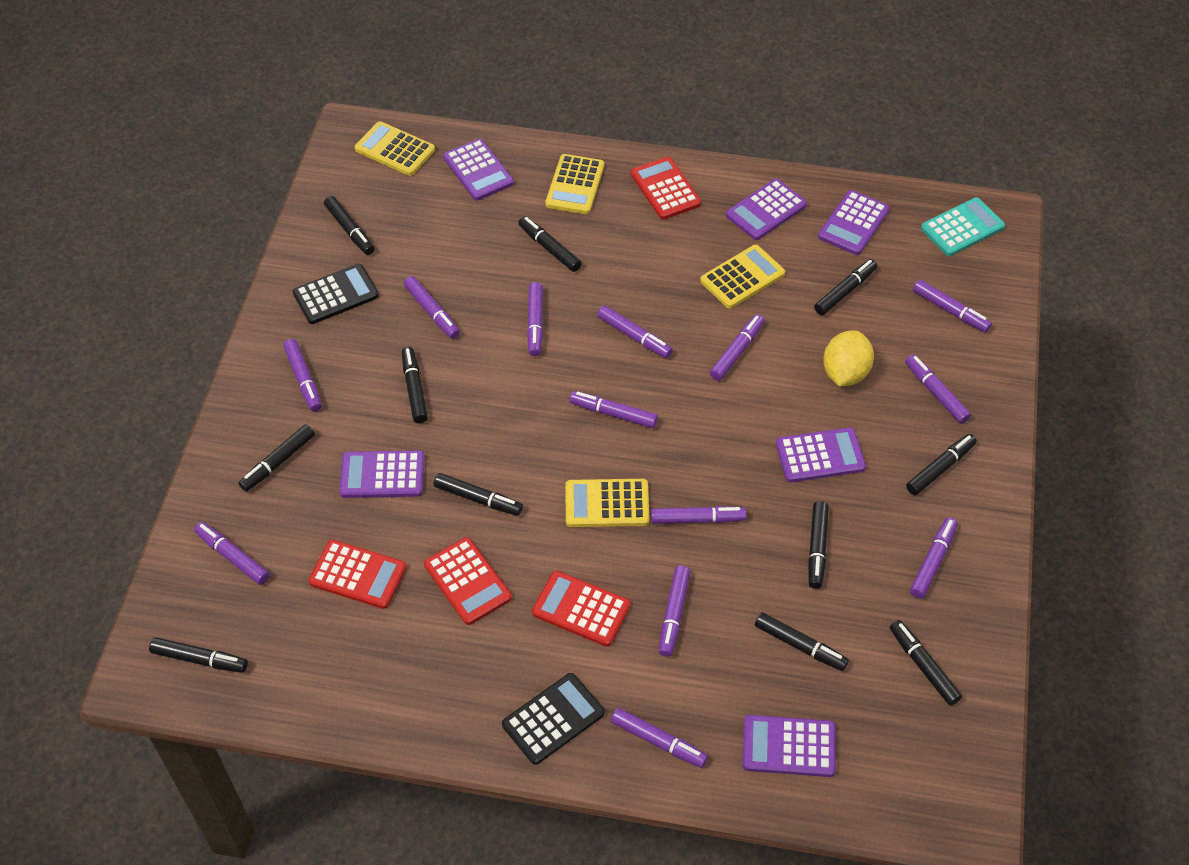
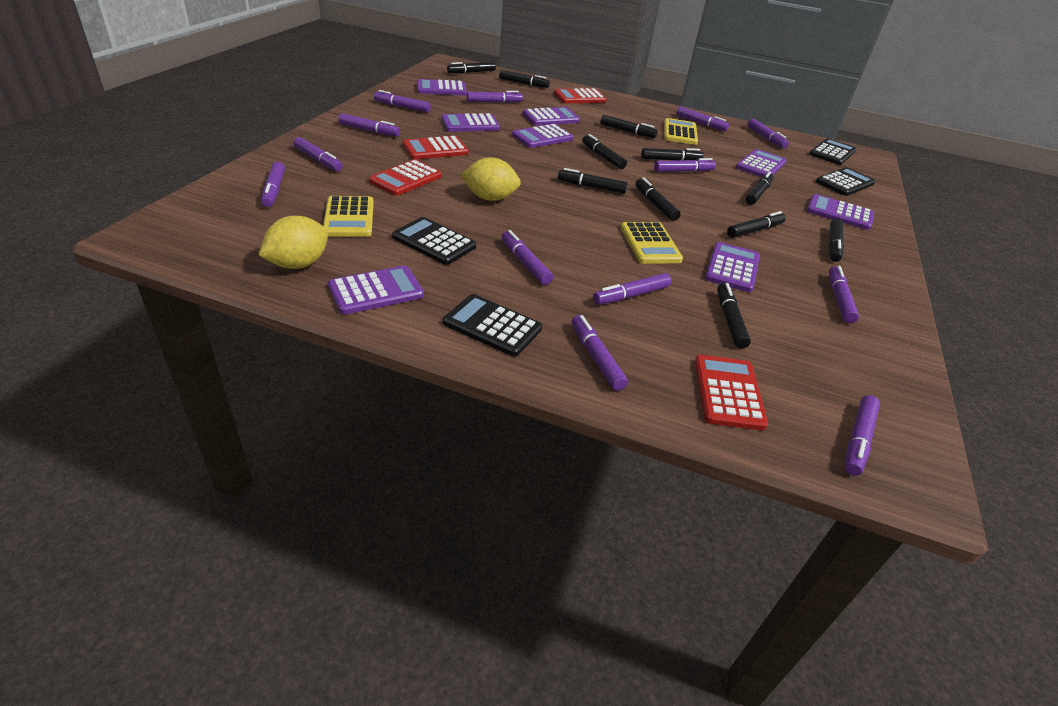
black calculator: [293,264,379,324] [502,673,605,765] = 2 -> [392,217,476,265] [443,294,542,357] [809,138,856,165] [816,167,876,196] = 4
purple calculator: [340,450,425,498] [443,139,514,201] [726,179,807,240] [742,715,836,777] [776,427,866,482] [818,190,890,255] = 6 -> [328,265,424,315] [417,79,467,96] [441,113,500,132] [512,124,573,148] [523,107,580,126] [705,242,760,292] [736,149,787,177] [807,194,874,230] = 8
turquoise calculator: [921,197,1005,256] = 1 -> none = 0
yellow calculator: [355,121,435,176] [545,154,604,214] [565,479,650,527] [700,245,785,309] = 4 -> [323,196,374,237] [621,222,683,264] [664,118,698,145] = 3
yellow lemon: [823,330,874,387] = 1 -> [259,216,328,269] [461,157,521,201] = 2

